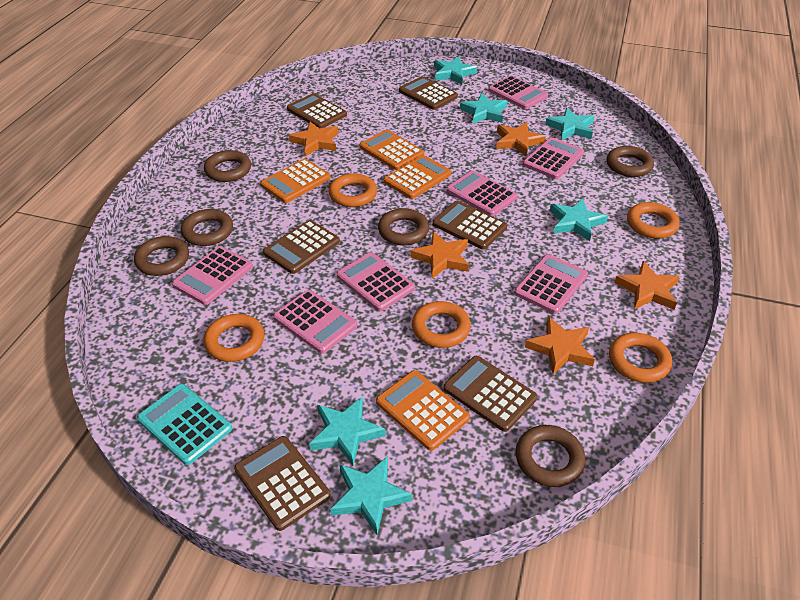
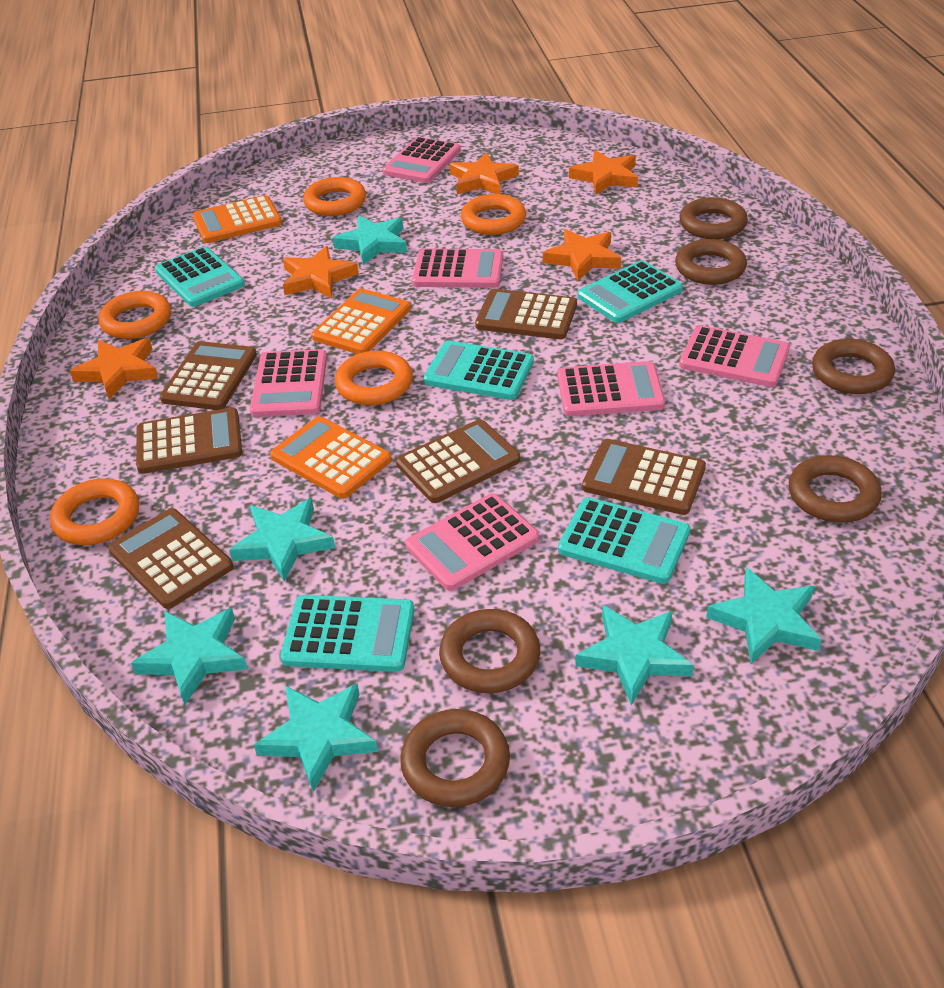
orange calculator: [260,159,330,203] [360,130,424,170] [376,370,470,451] [384,155,451,199] = 4 -> [192,195,282,243] [270,416,392,499] [312,288,411,354] = 3
pink calculator: [172,246,253,305] [273,290,358,354] [336,252,415,311] [446,170,518,216] [488,76,548,109] [514,254,588,314] [523,137,584,179] = 7 -> [250,349,327,417] [383,137,461,183] [405,493,539,591] [412,248,503,288] [557,361,665,416] [679,325,790,387] = 6
turquoise calculator: [137,384,232,465] = 1 -> [155,247,245,307] [280,595,415,672] [423,341,534,400] [558,497,690,584] [578,260,683,323] = 5

